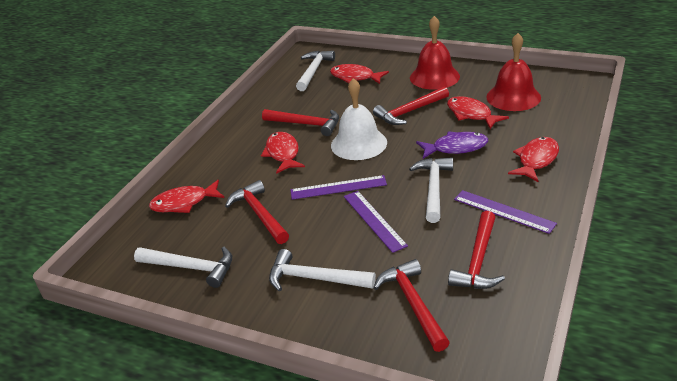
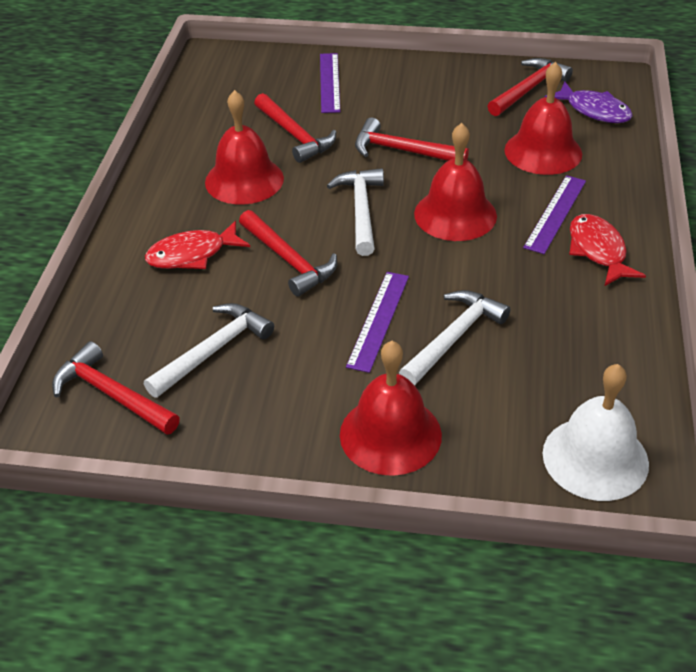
red bell: [410,16,460,90] [486,33,541,111] = 2 -> [205,90,284,204] [340,341,442,476] [414,123,497,241] [505,62,582,175] = 4
red fish: [149,180,224,213] [261,132,305,174] [330,64,389,84] [447,96,509,129] [508,137,559,182] = 5 -> [145,221,250,269] [569,214,646,286] = 2
white hammer: [134,247,232,288] [269,249,376,292] [296,51,335,91] [409,157,453,223] = 4 -> [144,303,274,398] [327,168,384,256] [399,290,510,385] = 3

